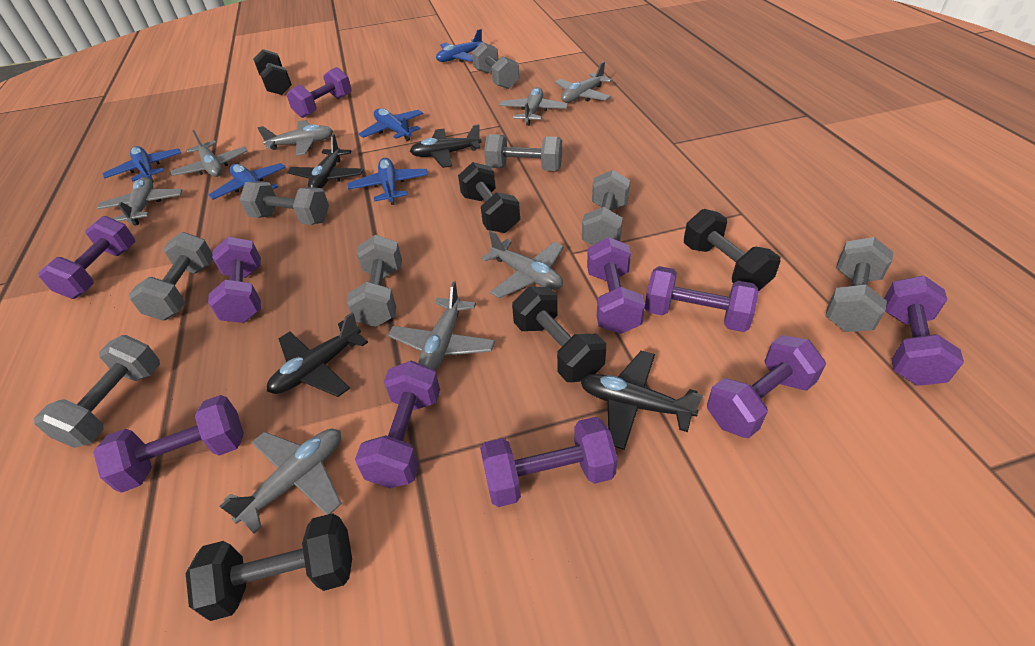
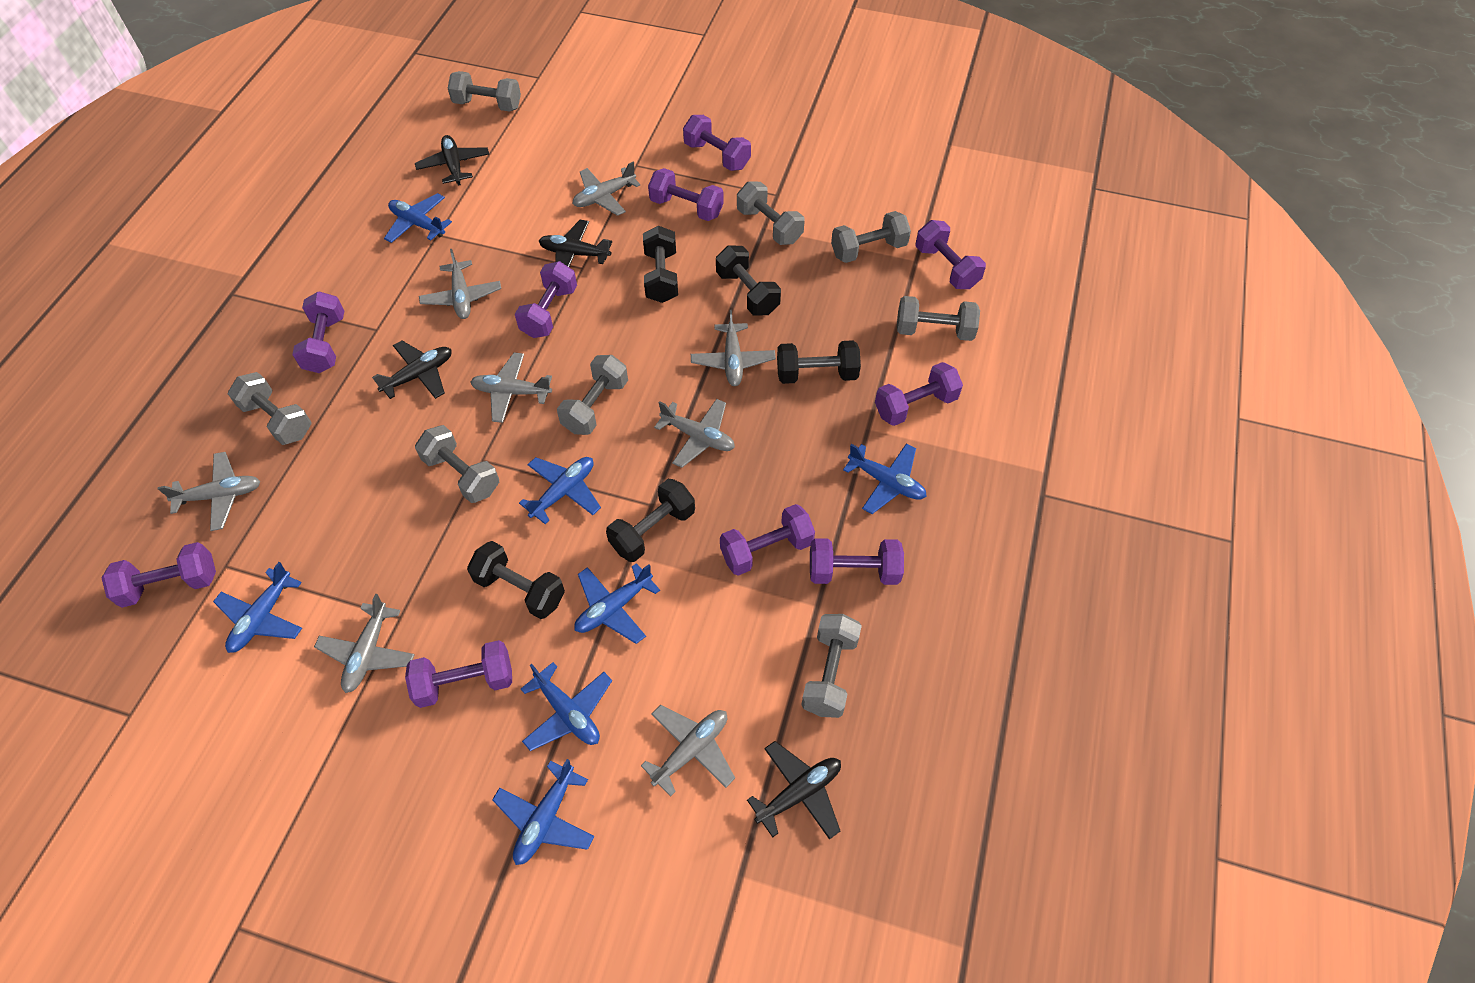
blue plane: [103,146,181,182] [209,163,286,200] [348,158,428,205] [359,108,423,141] [436,29,483,63] = 5 -> [213,562,302,653] [384,193,452,243] [492,759,595,865] [519,457,601,524] [521,662,612,751] [574,563,660,644] [843,444,927,514] = 7

